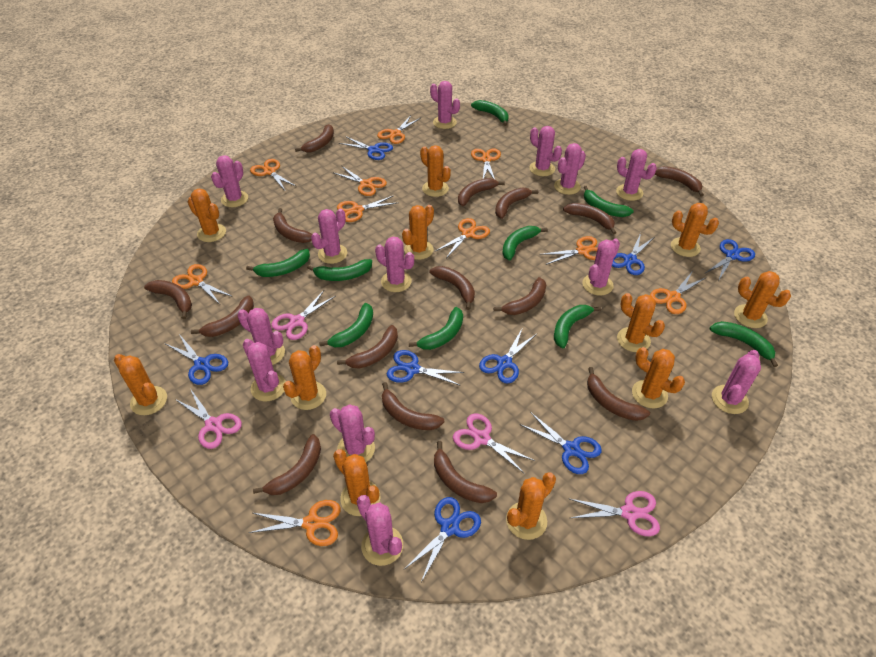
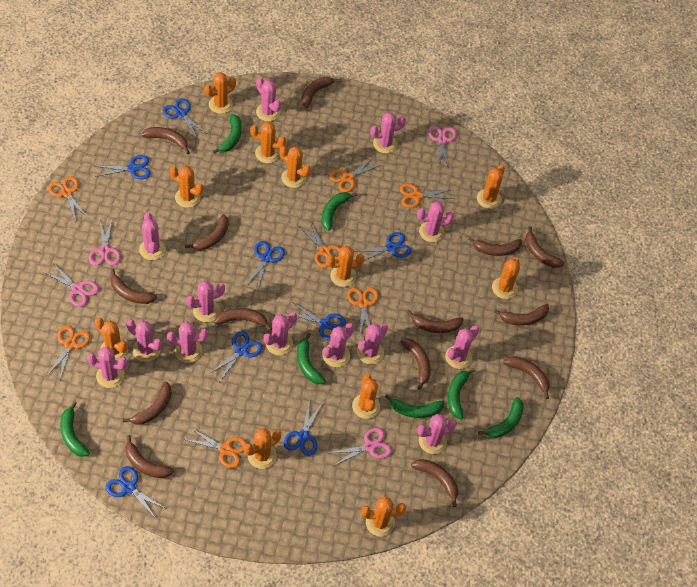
brown banana: [144,280,192,319] [191,295,254,337] [253,434,321,495] [273,208,312,243] [295,124,334,152] [337,325,398,369] [382,382,444,430] [430,266,475,310] [434,441,497,503] [458,178,505,206] [494,277,546,315] [495,187,538,219] [563,203,616,235] [587,367,650,421] [655,166,704,197] = 15 -> [110,269,157,304] [123,382,172,425] [125,435,174,478] [142,127,190,154] [185,214,229,250] [214,308,272,331] [302,77,340,108] [400,338,431,390] [407,310,464,333] [411,459,458,507] [468,237,522,256] [494,304,549,325] [503,356,550,399] [525,226,564,268] = 14
green banana: [246,249,310,277] [307,259,372,281] [319,303,373,347] [409,307,463,350] [471,100,509,126] [502,226,548,261] [554,305,601,348] [584,186,634,217] [710,321,778,367] = 9 -> [60,401,90,457] [213,114,242,153] [297,333,326,384] [322,192,357,230] [385,394,445,418] [447,368,475,420] [478,397,524,438] = 7
orange scissors: [172,264,233,304] [248,500,341,546] [250,159,297,190] [334,166,387,196] [337,195,396,222] [377,116,421,144] [436,218,490,258] [471,149,501,179] [540,236,598,265] [650,272,705,314] = 10 -> [47,326,90,379] [48,176,88,221] [183,428,247,468] [300,222,340,268] [329,157,381,193] [347,288,379,334] [399,183,454,208] = 7

